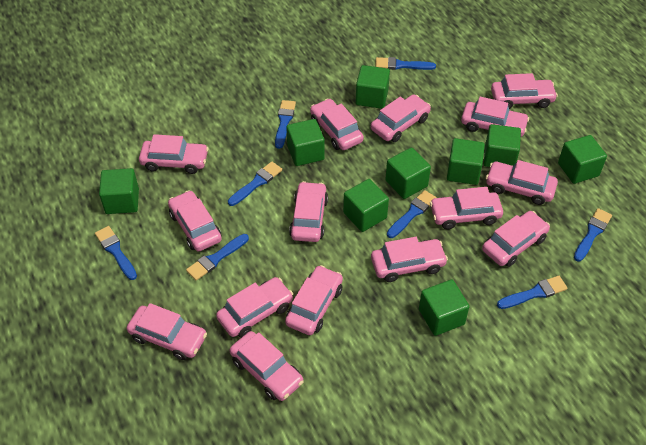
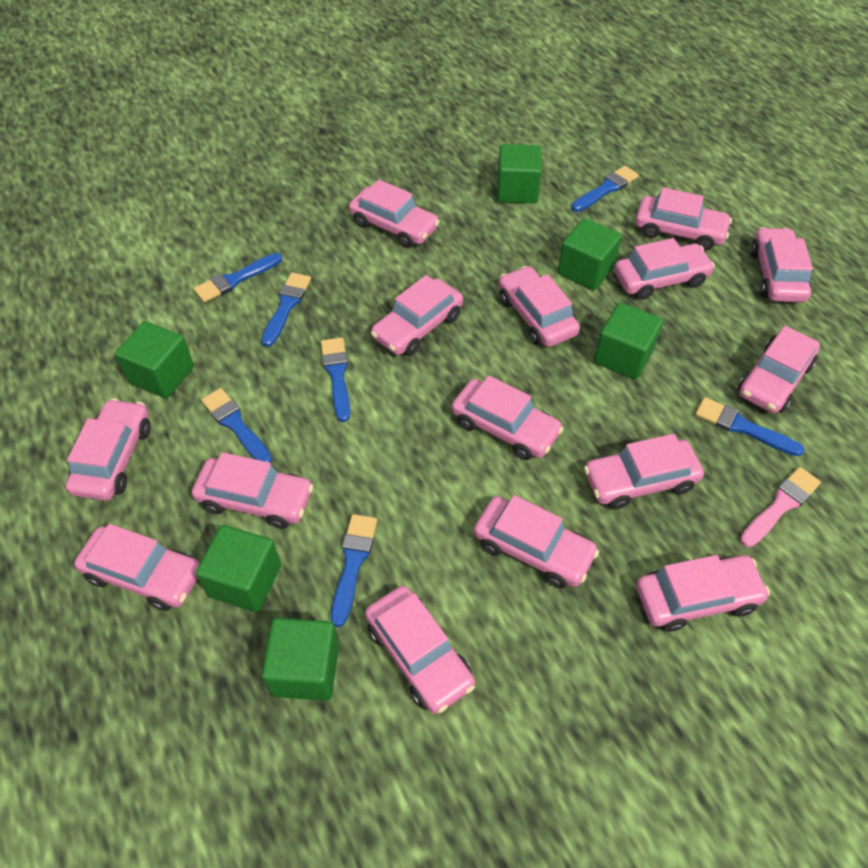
blue brush: [95,226,137,280] [186,234,249,280] [228,162,282,206] [275,100,296,149] [375,57,436,70] [387,190,437,238] [497,276,568,309] [574,208,612,261] = 8 -> [194,253,282,303] [201,388,272,463] [261,273,311,347] [321,338,350,422] [331,514,377,627] [571,166,639,212] [695,397,805,456] = 7
green cube: [99,168,139,214] [286,119,325,166] [343,179,389,232] [355,65,390,109] [385,148,431,199] [419,280,469,336] [447,138,485,185] [484,124,521,167] [558,135,607,184] = 9 -> [115,321,194,398] [196,525,281,612] [262,618,339,701] [497,144,542,203] [558,218,622,290] [594,302,663,380] = 6
pink brush: none = 0 -> [740,467,821,547] = 1

